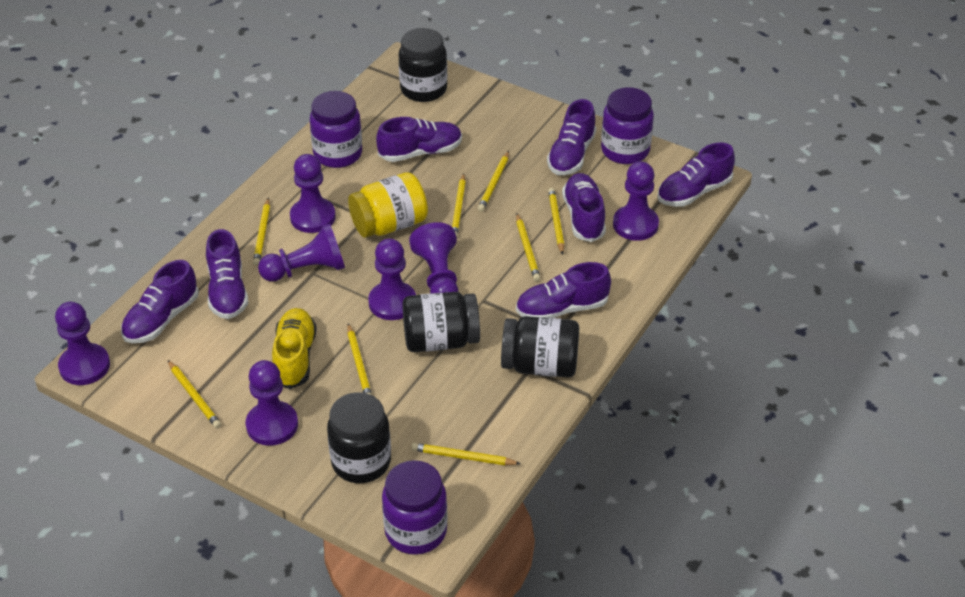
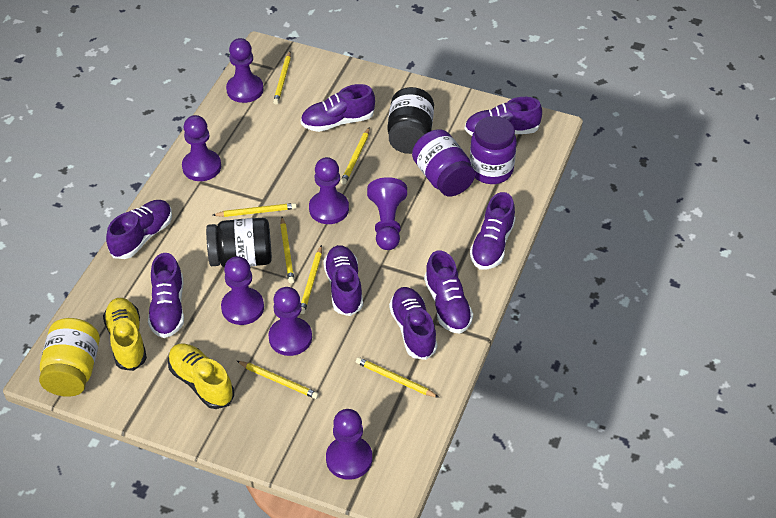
black jar: [327,392,391,483] [399,28,447,102] [402,292,480,352] [501,316,579,377] = 4 -> [206,218,272,267] [387,87,434,154] = 2
purple jar: [310,91,362,168] [382,460,447,555] [601,87,654,164] = 3 -> [412,129,475,196] [470,116,517,184] = 2
purple shoe: [121,260,199,343] [206,229,248,319] [376,117,462,162] [516,262,611,318] [547,99,596,175] [562,173,606,242] [657,143,735,207] = 7 -> [106,200,172,259] [148,253,184,338] [301,84,375,132] [323,245,363,316] [389,287,437,360] [424,250,473,334] [465,97,542,136] [470,192,516,270] = 8
yellow pencil: [168,360,221,429] [253,197,270,266] [347,323,372,395] [411,443,521,465] [452,173,466,238] [478,151,509,211] [516,214,540,281] [548,188,564,255] = 8 -> [213,203,297,217] [237,361,319,399] [273,51,291,105] [280,217,295,284] [300,245,322,314] [341,127,370,185] [356,357,439,398] = 7
yellow shoe: [272,308,317,389] = 1 -> [103,298,147,371] [168,343,234,409] = 2

